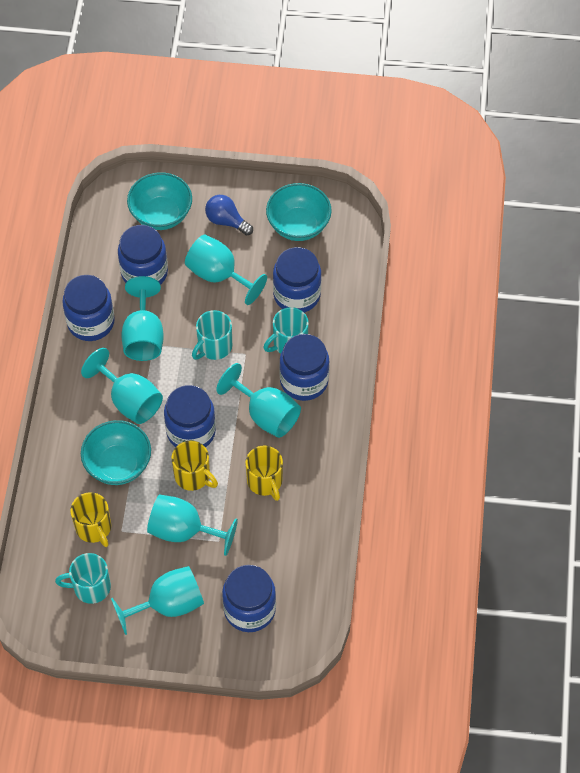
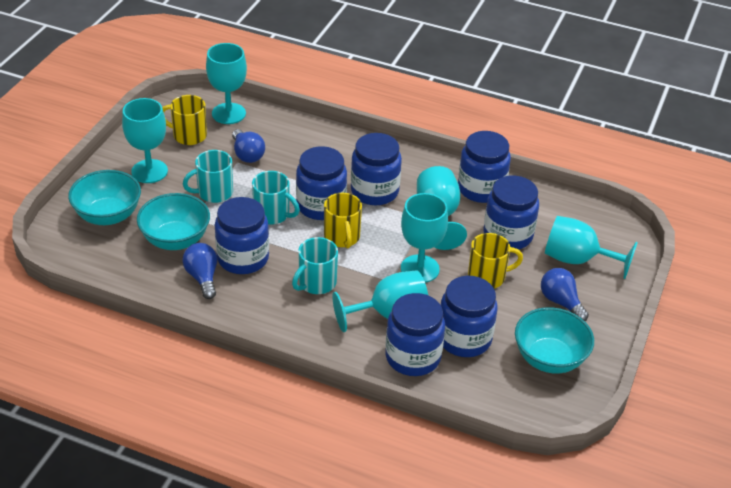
blue jar: [62,275,115,341] [118,225,168,285] [164,385,216,448] [222,565,276,632] [273,247,321,313] [279,334,330,401] = 6 -> [215,197,269,274] [296,146,347,220] [351,133,402,205] [385,293,445,376] [441,276,497,357] [458,131,511,203] [484,175,539,249] = 7
blue light bulb: [205,195,253,235] = 1 -> [182,243,217,299] [232,129,265,163] [541,268,589,321] = 3

